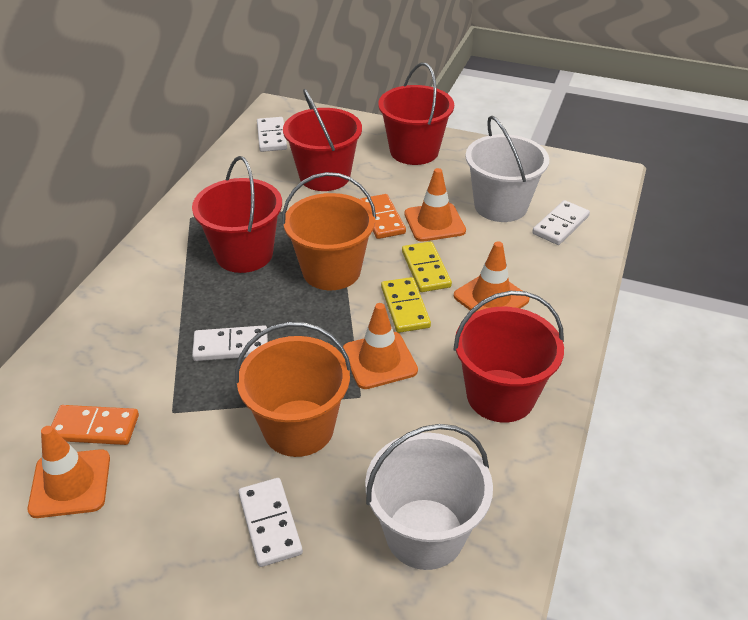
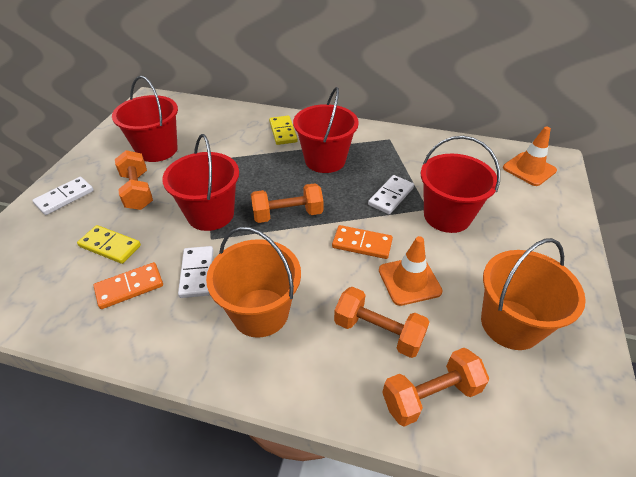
orange dumbbell: none = 0 -> [115,150,153,210] [251,183,323,223] [334,287,430,358] [382,348,489,427] = 4
orange traffic cone: [28,426,110,518] [343,303,418,389] [404,168,466,242] [454,241,530,313] = 4 -> [379,236,443,306] [503,127,557,186] = 2
white bucket: [365,424,493,570] [466,116,549,222] = 2 -> none = 0
white domino: [192,325,268,361] [239,478,303,567] [257,117,287,152] [532,200,590,245] = 4 -> [32,177,94,215] [178,246,213,298] [368,175,414,214] = 3

